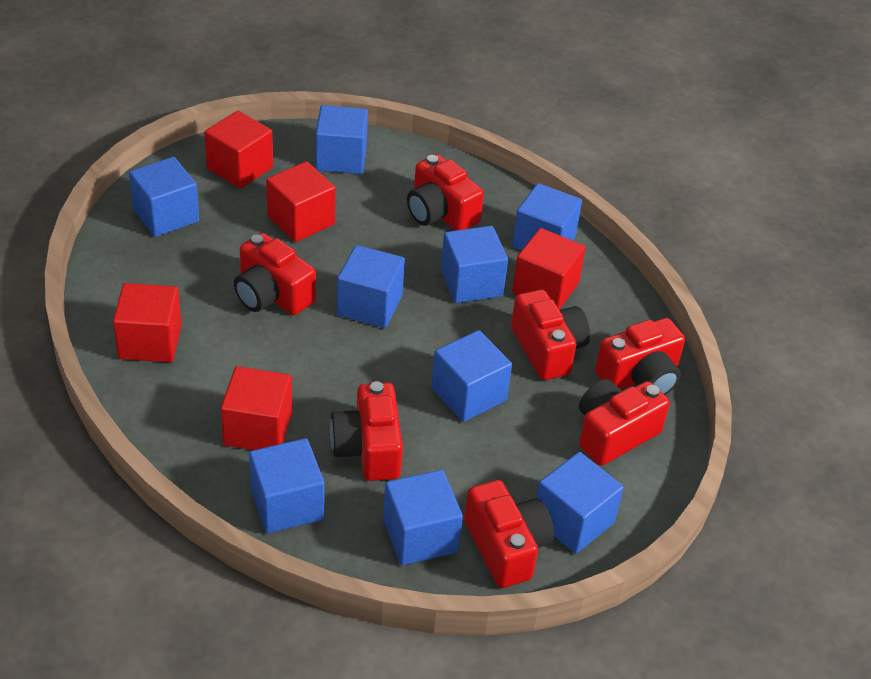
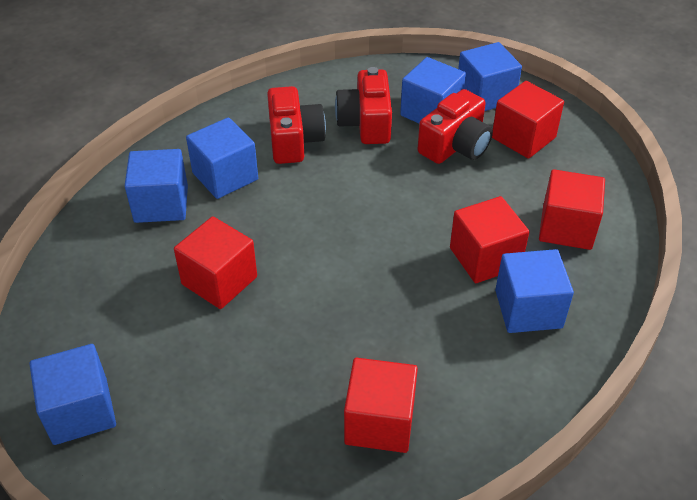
blue cube: [129,157,199,237] [249,438,325,533] [315,105,368,174] [337,245,405,328] [383,470,463,565] [432,330,512,422] [441,226,508,303] [512,183,582,251] [536,452,624,554] = 9 -> [29,344,116,445] [125,149,188,223] [186,117,258,199] [400,57,466,123] [458,42,522,111] [495,249,574,333] = 6
red camera: [234,233,316,315] [330,381,403,481] [407,154,484,231] [464,480,554,588] [511,290,590,380] [579,379,670,466] [595,318,685,395] = 7 -> [267,86,326,164] [335,67,392,144] [418,89,493,164] = 3

